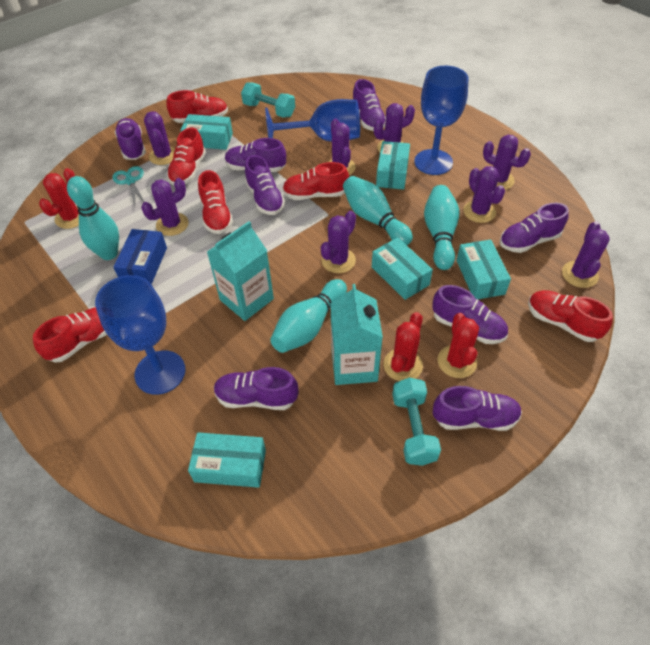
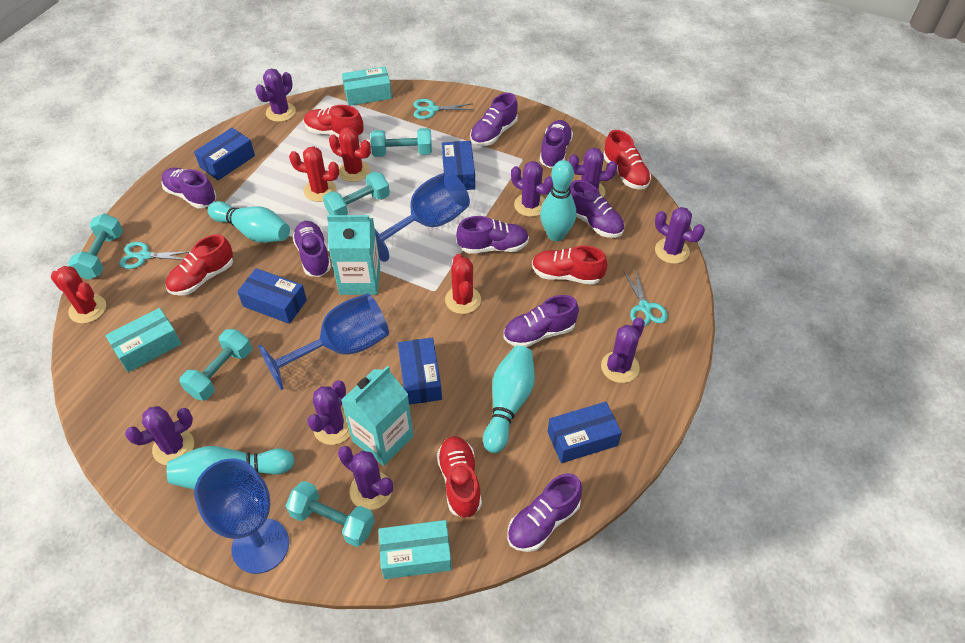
blue box: [113,229,167,285] = 1 -> [194,128,255,180] [237,268,307,324] [398,338,442,405] [442,141,475,190] [548,402,622,463] = 5
red cactus: [39,168,79,229] [383,312,423,381] [438,313,479,378] = 3 -> [51,266,106,324] [289,146,339,202] [329,127,371,182] [445,254,481,314] = 4
red shoe: [33,307,107,363] [166,90,228,123] [167,127,206,185] [198,170,233,234] [282,162,349,200] [528,290,613,342] = 6 -> [166,234,233,296] [304,105,364,137] [437,436,482,518] [532,245,607,285] [603,130,651,190] = 5
turquoise box: [181,114,233,150] [188,432,266,488] [372,238,433,300] [376,141,410,190] [456,240,511,299] = 5 -> [106,308,181,372] [342,67,392,106] [379,520,452,579] = 3
turquoise dumbbell: [241,82,295,117] [392,377,441,466] = 2 -> [68,213,123,280] [179,329,252,401] [286,481,375,547] [323,172,390,215] [371,128,432,157] = 5
turquoise scissors: [112,166,144,206] = 1 -> [119,242,191,269] [413,99,473,119] [623,268,668,326] = 3

